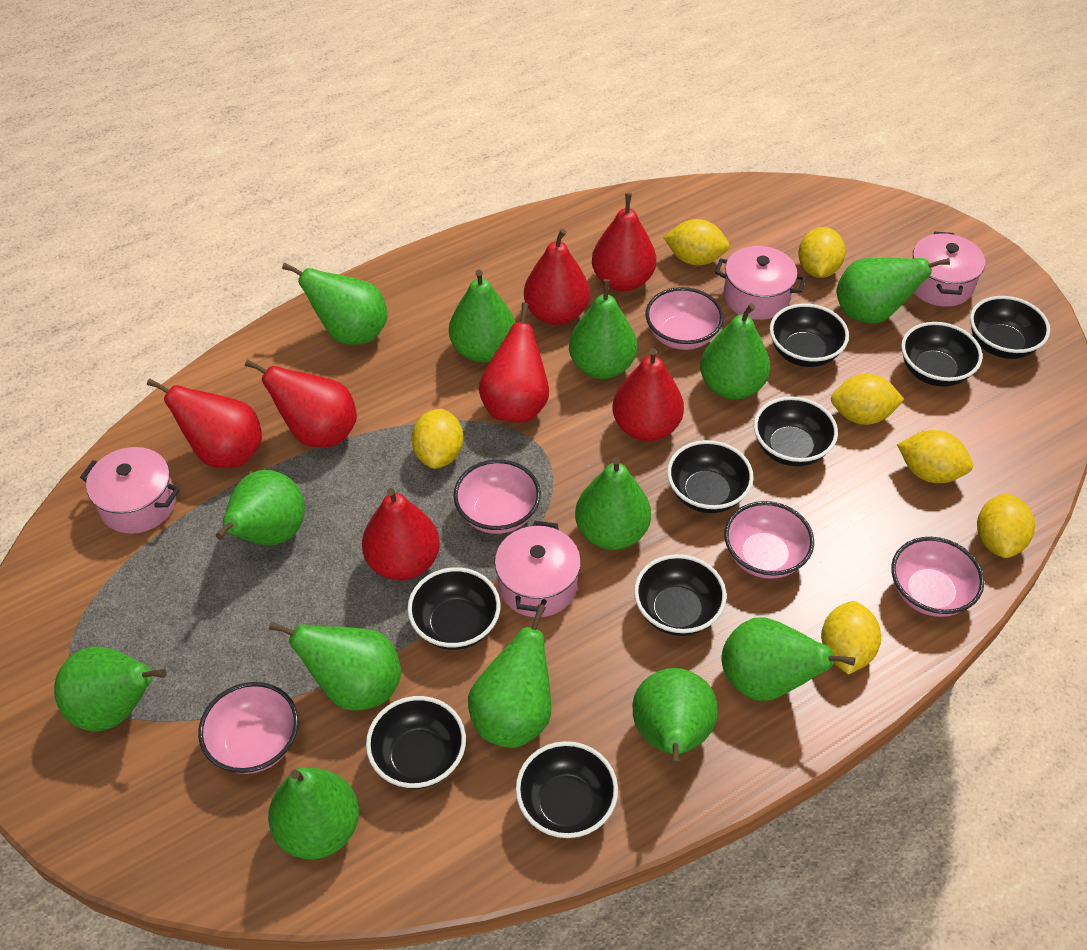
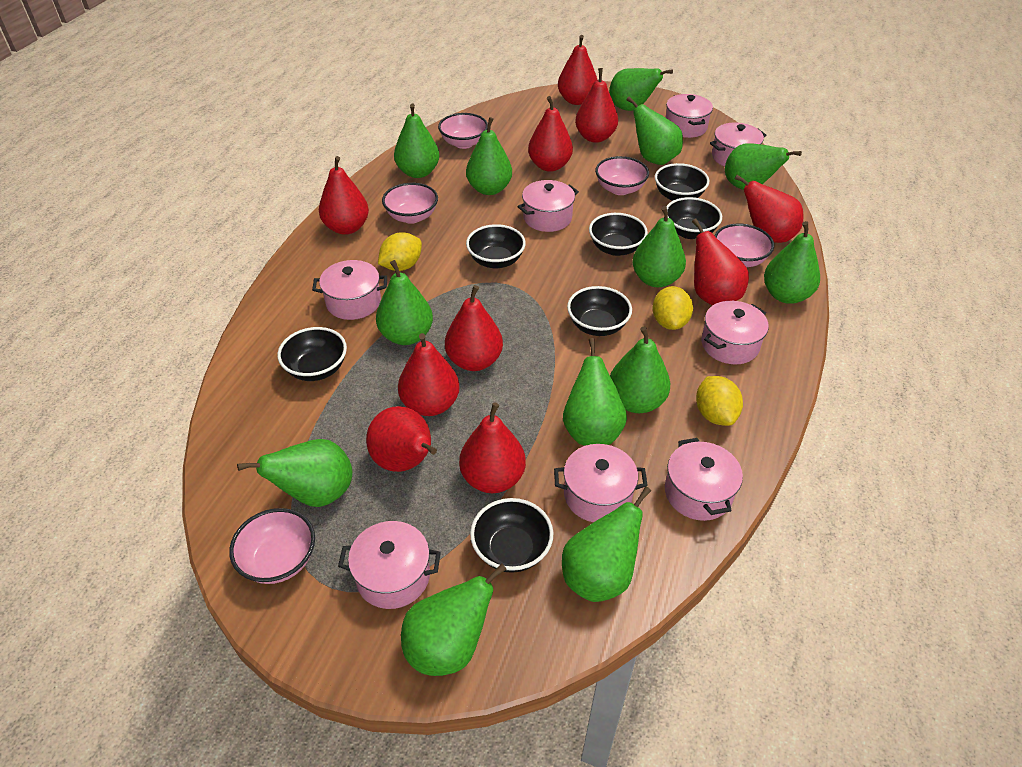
black bowl: [366,696,466,789] [407,567,501,650] [516,741,618,838] [634,554,726,636] [667,440,754,513] [754,396,838,466] [770,304,849,367] [901,322,983,387] [970,296,1050,359] = 9 -> [277,327,347,381] [466,224,526,268] [470,498,553,573] [567,286,632,336] [589,213,648,256] [655,163,709,201] [666,197,722,239] = 7
pink pot: [80,447,180,534] [495,521,581,617] [715,246,806,320] [913,232,985,307] = 4 -> [312,260,387,320] [338,521,441,609] [518,180,579,232] [554,444,648,522] [665,438,743,521] [666,94,713,138] [701,301,769,364] [710,122,766,166] = 8
red pear: [147,378,262,468] [245,359,357,448] [362,488,440,581] [479,302,549,423] [524,229,590,325] [592,193,656,291] [613,348,684,441] = 7 -> [319,156,369,235] [366,406,437,472] [398,333,460,416] [445,285,503,371] [459,402,526,493] [528,96,573,172] [558,35,597,105] [575,68,618,143] [692,219,749,305] [735,175,803,243] = 10
yellow lemon: [411,409,464,469] [663,219,729,265] [798,227,846,278] [821,601,881,675] [831,374,905,425] [897,430,973,483] [977,493,1035,558] = 7 -> [378,232,422,271] [652,286,693,330] [696,376,743,426] = 3

